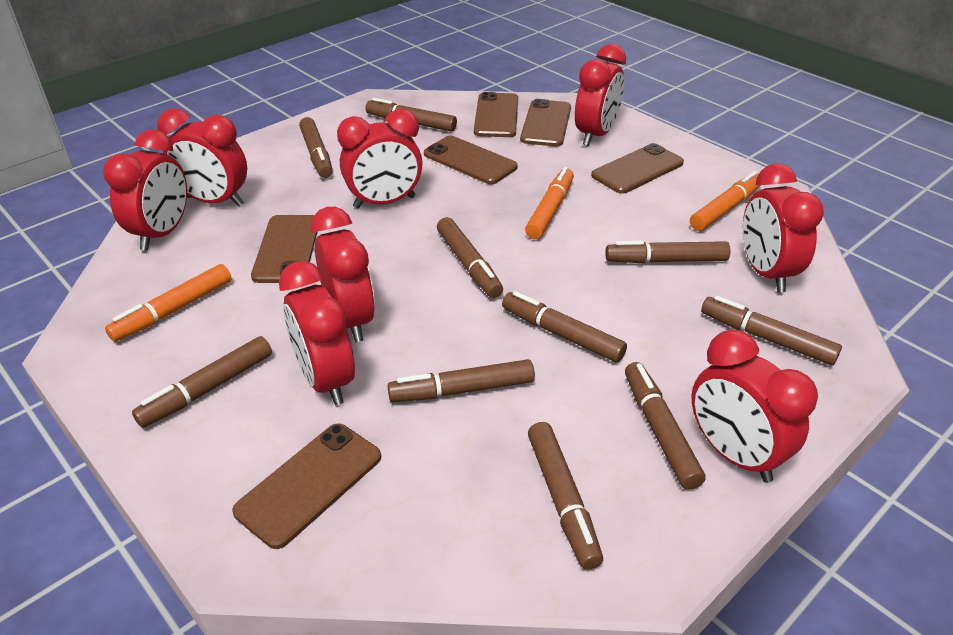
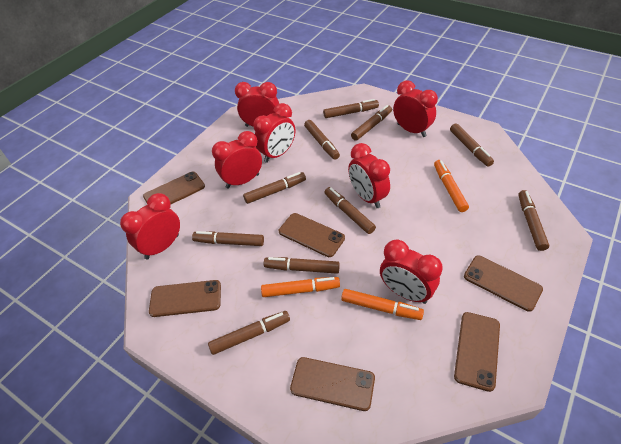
red clock: [103,129,187,251] [157,109,247,206] [279,261,355,405] [311,207,375,342] [337,109,422,209] [575,44,626,146] [691,330,818,483] [743,163,824,292] = 8 -> [120,193,180,259] [212,131,262,189] [235,82,279,127] [253,103,295,163] [348,143,390,208] [380,239,443,304] [393,80,438,137] = 7

